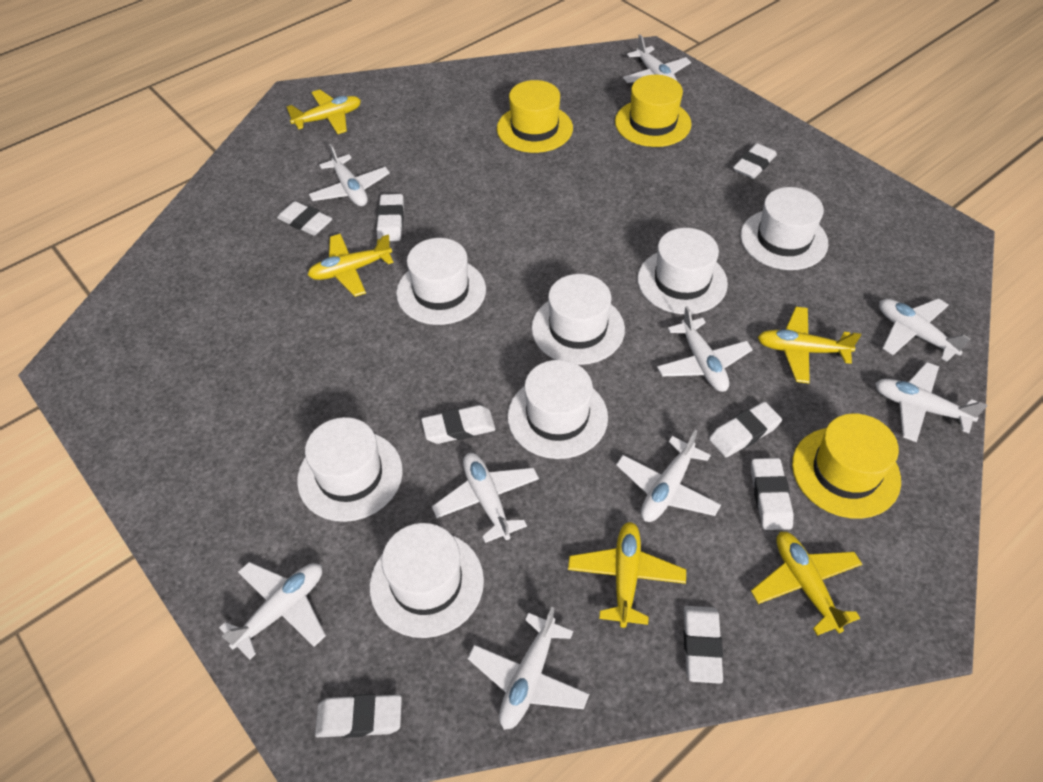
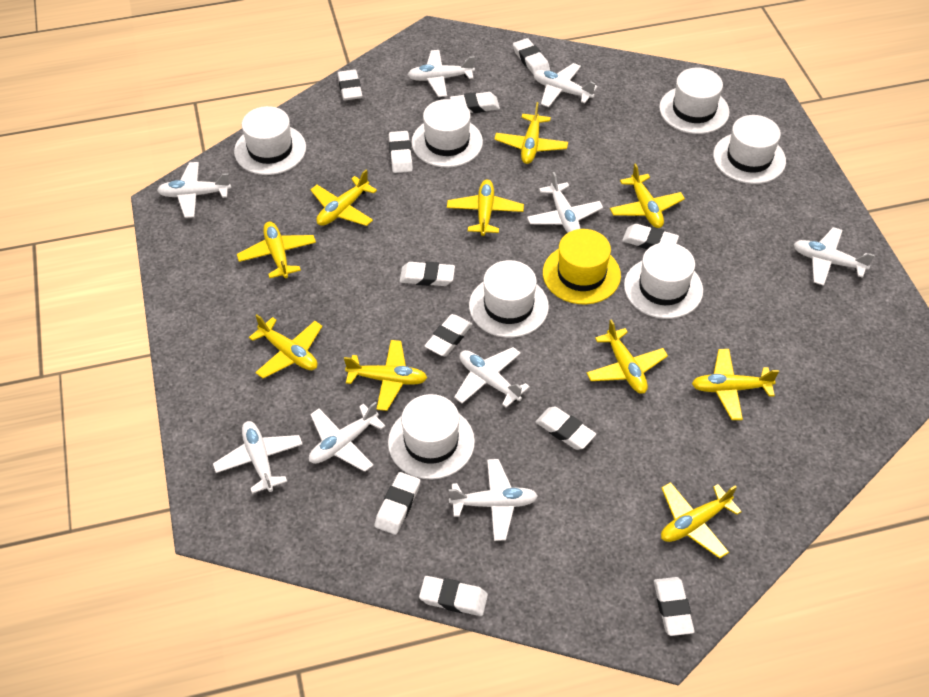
white eraser: [277,201,332,236] [315,694,402,738] [377,194,404,241] [421,405,496,444] [684,606,723,684] [709,402,782,457] [733,143,777,179] [751,458,794,530] = 8 -> [337,69,363,101] [375,472,420,535] [389,131,413,173] [400,262,455,286] [419,576,488,616] [424,314,473,356] [450,92,500,113] [513,38,550,74] [536,407,596,450] [622,224,679,249] [654,577,695,636] = 11
yellow hat: [497,80,573,153] [615,75,692,147] [792,413,901,519] = 3 -> [543,229,621,304] = 1
yellow plane: [286,90,361,134] [308,234,394,297] [568,522,686,628] [751,532,862,636] [758,307,861,383] = 5 -> [237,222,316,278] [249,314,322,378] [310,170,377,226] [344,340,427,411] [447,180,524,236] [494,102,568,164] [586,319,668,394] [610,163,685,228] [661,482,742,558] [692,349,779,420] = 10

